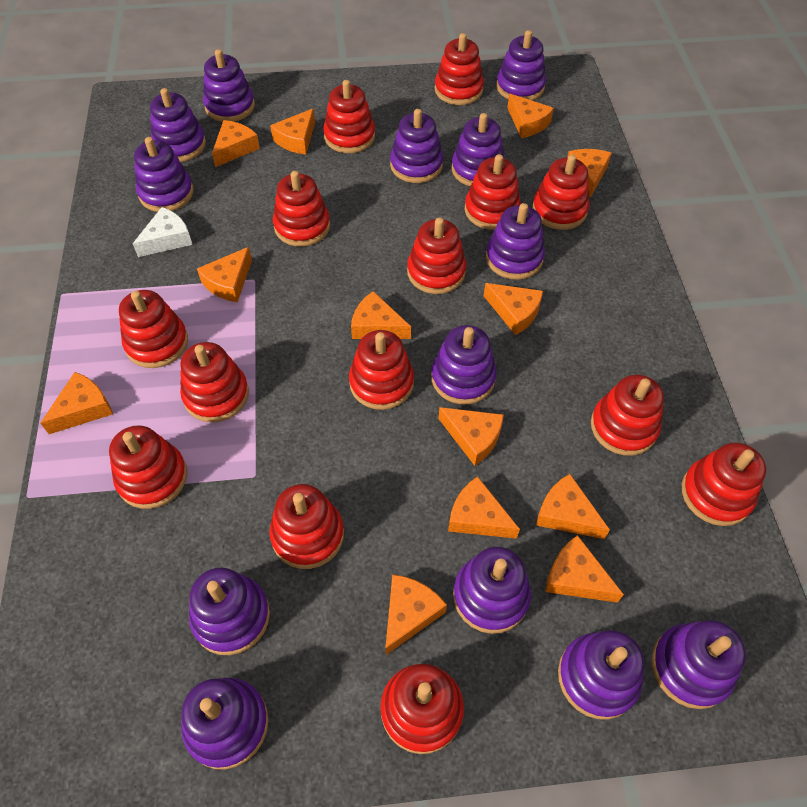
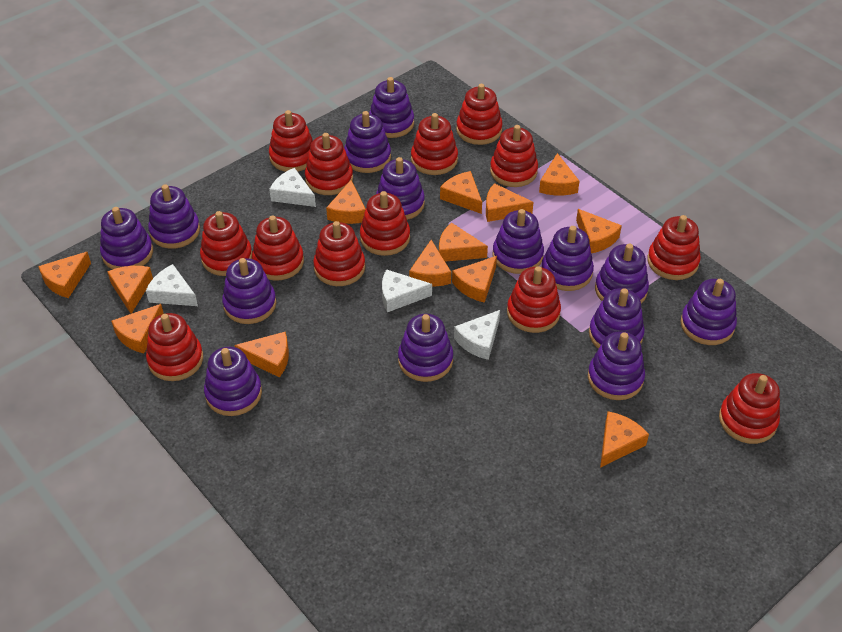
purple stacking toy: [134,137,194,212] [150,88,206,162] [181,678,268,770] [189,568,270,655] [203,49,255,122] [390,109,443,183] [431,325,497,404] [451,113,505,186] [453,547,531,634] [486,203,545,280] [496,30,546,101] [558,630,644,720] [652,620,746,709] = 13 -> [100,207,153,270] [148,184,200,249] [204,347,262,416] [222,258,276,324] [344,111,391,173] [369,77,414,138] [376,157,425,220] [398,314,453,382] [493,209,544,274] [542,226,594,291] [588,331,645,400] [589,288,645,349] [595,244,649,304] [681,279,737,345] = 14
red stacking toy: [109,425,187,509] [119,290,188,368] [180,342,249,422] [269,484,344,569] [273,171,330,247] [323,80,375,153] [349,330,414,410] [381,664,464,754] [407,218,466,294] [435,33,484,105] [465,154,521,230] [532,155,589,230] [591,374,664,456] [682,443,766,526] = 14 -> [146,313,203,381] [200,211,252,276] [252,215,304,281] [269,110,313,172] [305,133,353,195] [313,221,365,286] [360,191,410,256] [411,113,458,175] [456,84,503,145] [490,125,538,187] [507,266,561,333] [647,215,701,280] [719,373,780,444] = 13
white cheese: [133,207,193,257] = 1 -> [146,264,198,306] [269,168,316,207] [382,269,432,312] [454,310,500,360] = 4

